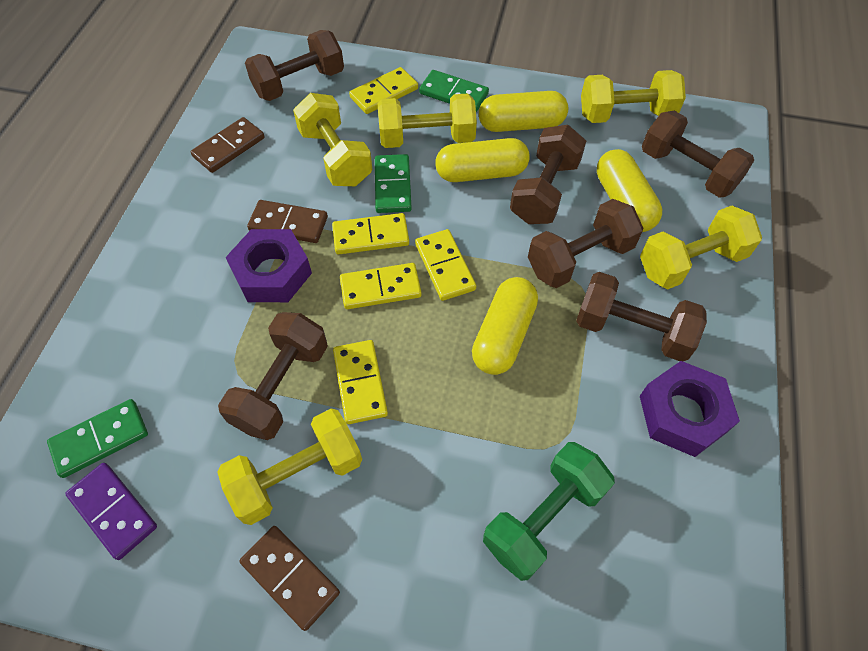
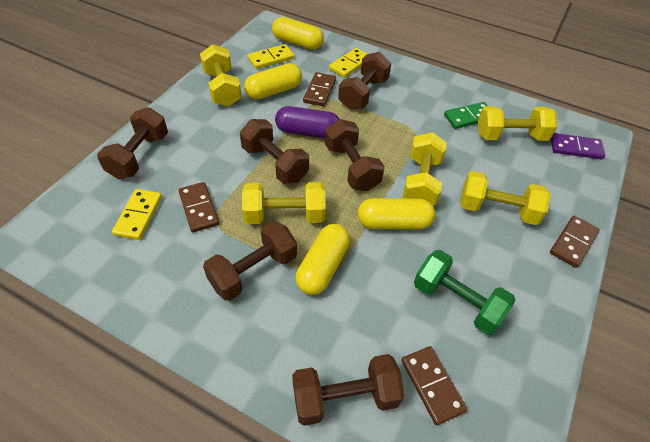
brown domino: [191,117,265,173] [239,526,340,631] [247,200,328,243] = 3 -> [178,182,219,233] [303,72,336,107] [401,346,467,425] [550,215,600,268] = 4
green domino: [47,399,148,478] [375,154,412,213] [419,70,489,112] = 3 -> [444,102,488,129] = 1
purple capsule: none = 0 -> [275,106,339,138] = 1
purple nut: [226,229,312,302] [640,361,740,457] = 2 -> none = 0
yellow domino: [332,213,409,254] [333,340,388,424] [340,263,421,309] [349,67,418,114] [415,229,476,301] = 5 -> [112,189,162,240] [248,44,294,69] [329,48,367,78] = 3

